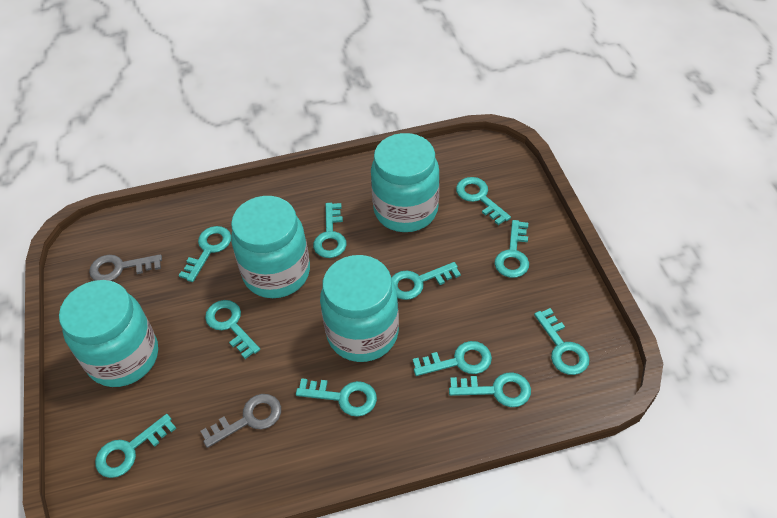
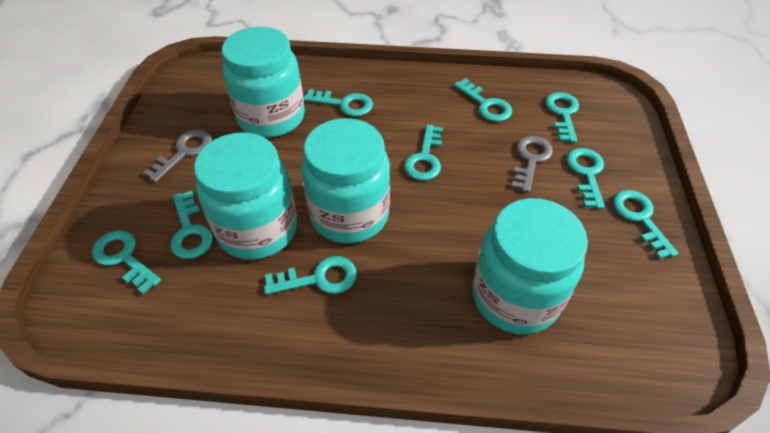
turquoise key: [95,414,176,478] [179,226,231,282] [205,300,260,359] [296,378,377,417] [313,203,347,258] [391,262,461,300] [413,341,492,376] [449,372,531,407] [456,177,511,225] [495,220,529,278] [534,308,589,375] = 11 -> [92,230,161,294] [170,191,213,259] [264,256,357,295] [303,89,373,117] [404,125,443,181] [454,78,512,122] [545,92,579,143] [566,148,605,209] [613,190,678,259] = 9

